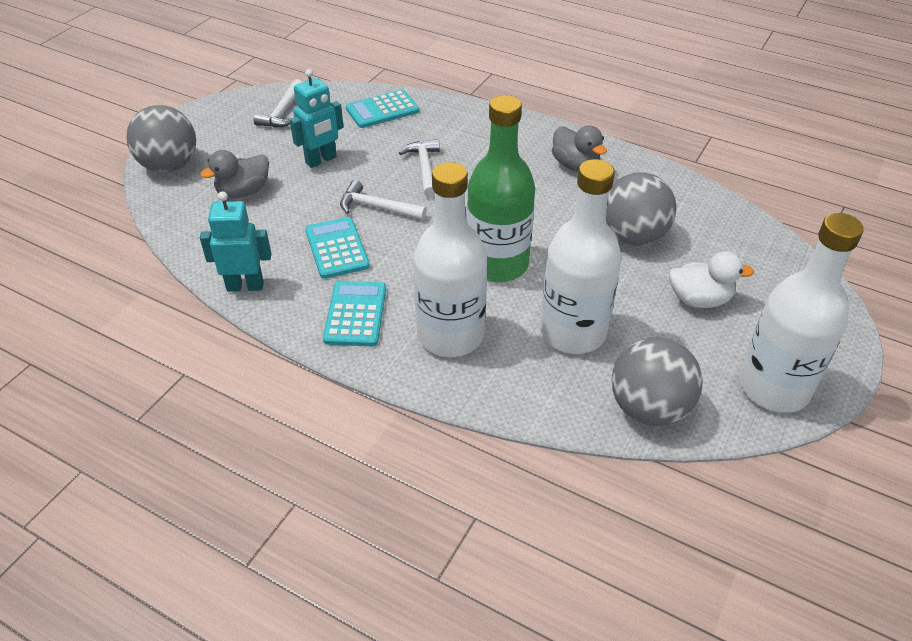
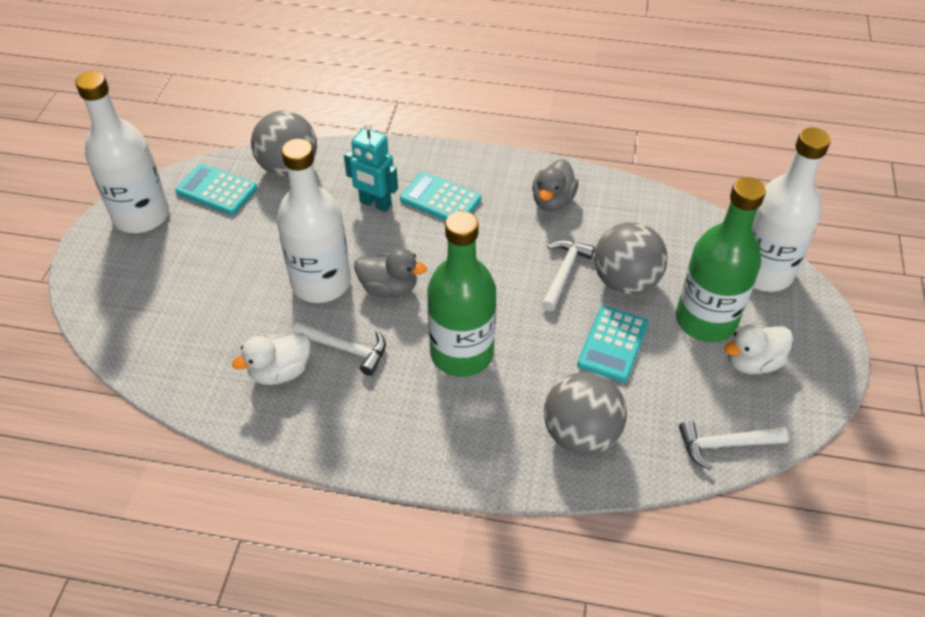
green bottle: [467,95,535,282] = 1 -> [427,211,496,377] [676,177,766,342] = 2
turquoise robot: [200,191,271,292] [290,69,344,168] = 2 -> [344,122,398,212] = 1
white duck: [669,251,754,308] = 1 -> [232,333,311,385] [724,324,793,374] = 2

